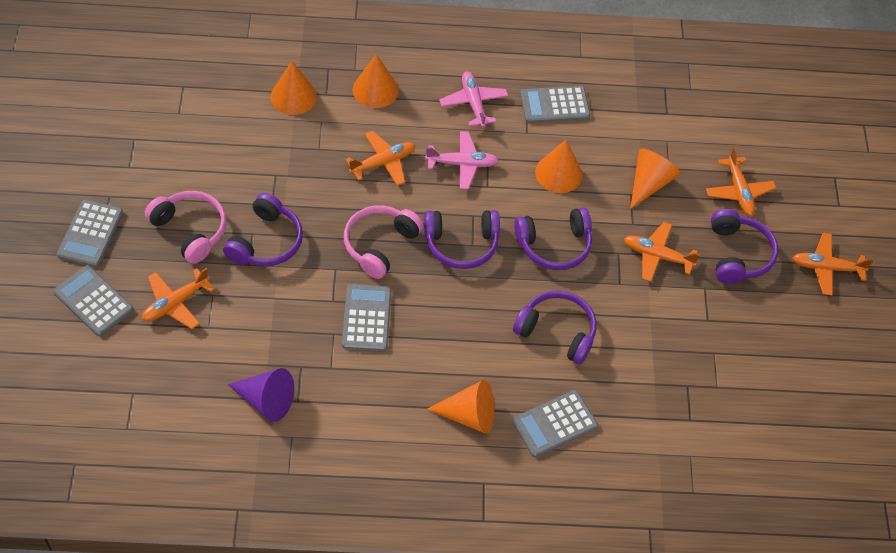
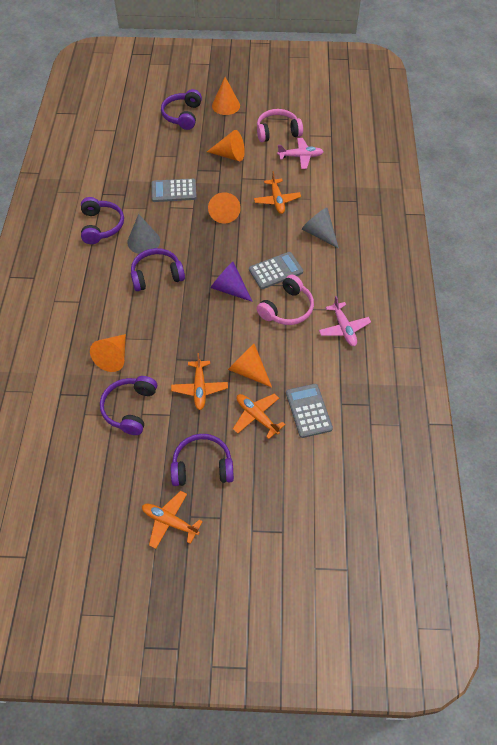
grey calculator: [53,265,134,337] [57,200,123,267] [342,284,391,351] [512,390,598,458] [520,86,591,123] = 5 -> [151,178,197,202] [249,252,303,289] [286,384,333,438] = 3
grey cone: none = 0 -> [127,214,160,254] [302,208,339,249] = 2
orange plane: [142,268,215,329] [346,131,415,186] [624,222,700,282] [706,147,776,216] [793,233,873,296] = 5 -> [142,491,203,549] [171,353,228,410] [233,394,286,439] [254,171,301,214] = 4

